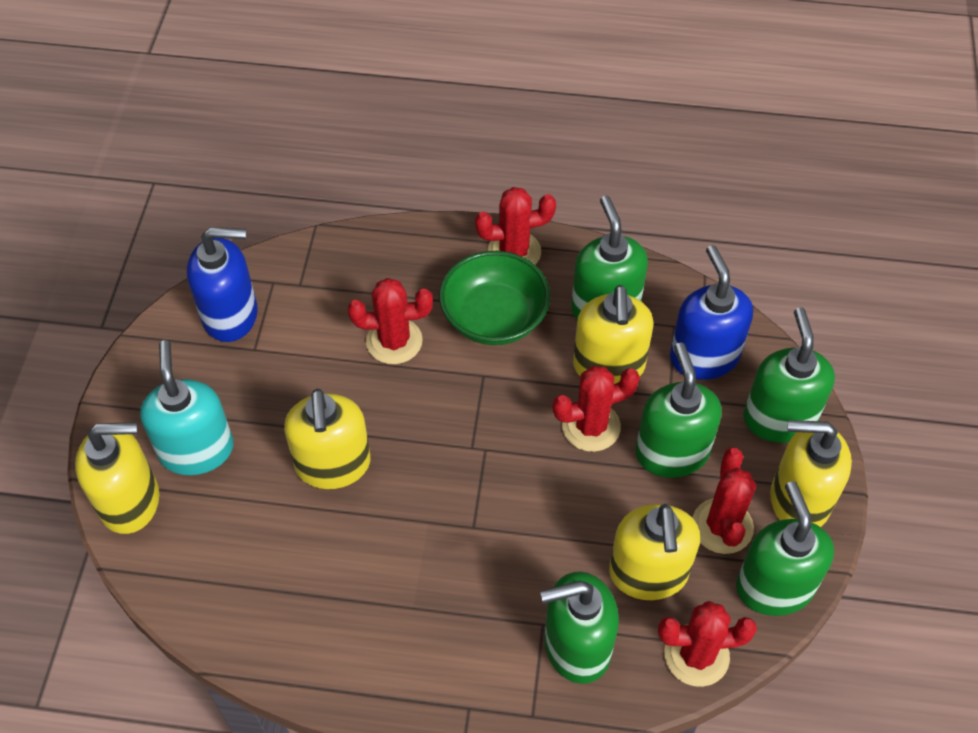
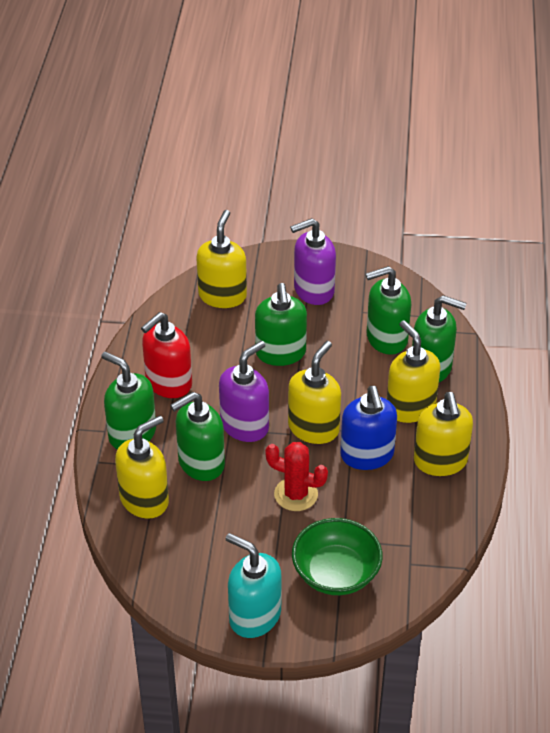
blue soap dispenser: [187,227,258,342] [670,245,753,380] = 2 -> [340,386,397,470] = 1
purple soap dispenser: none = 0 -> [219,341,269,442] [290,218,336,305] = 2
red cactus: [348,278,433,364] [475,187,556,265] [552,366,640,452] [658,601,757,687] [692,448,756,554] = 5 -> [265,442,328,511] = 1
red soap dispenser: none = 0 -> [141,312,192,398] = 1

